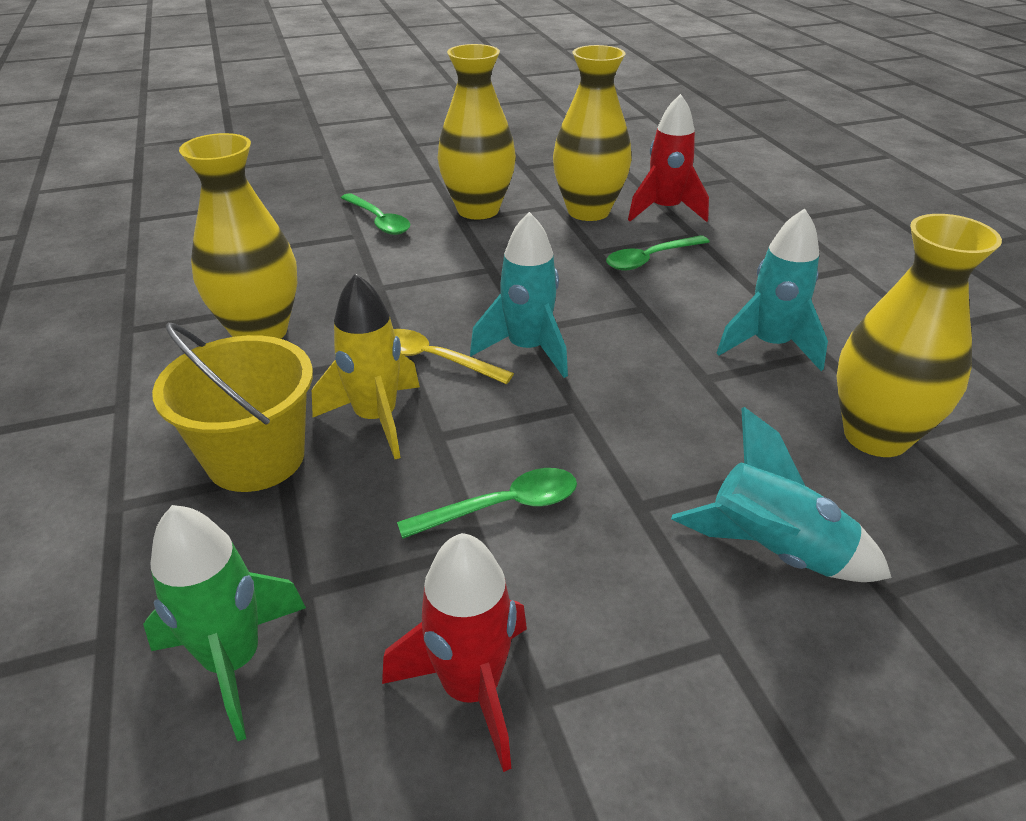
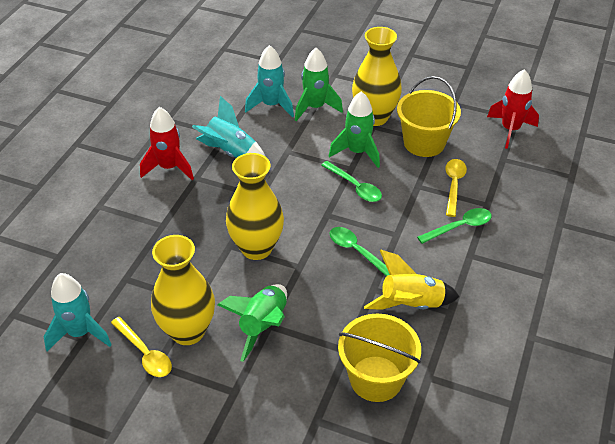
green rocket: [143,505,306,741] = 1 -> [218,284,287,362] [295,48,343,121] [329,92,380,168] = 3
yellow bucket: [152,323,313,492] = 1 -> [338,313,421,402] [397,76,461,157] = 2
yellow spoon: [393,329,514,384] = 1 -> [111,317,172,377] [445,159,467,217] = 2
yellow vase: [179,133,297,339] [438,44,516,220] [553,45,632,221] [837,214,1002,457] = 4 -> [151,235,215,345] [226,153,284,260] [352,27,402,126] = 3

